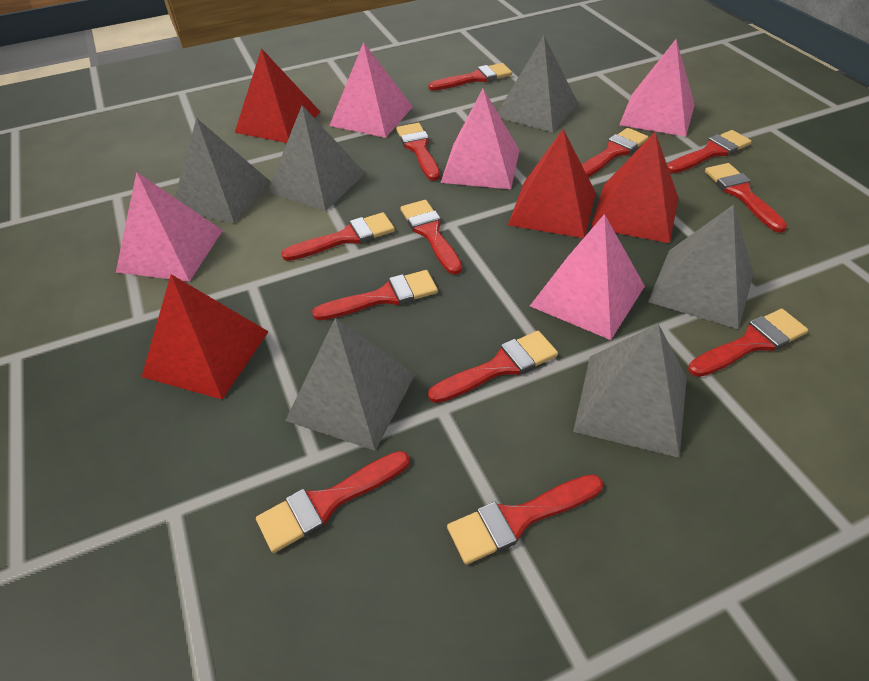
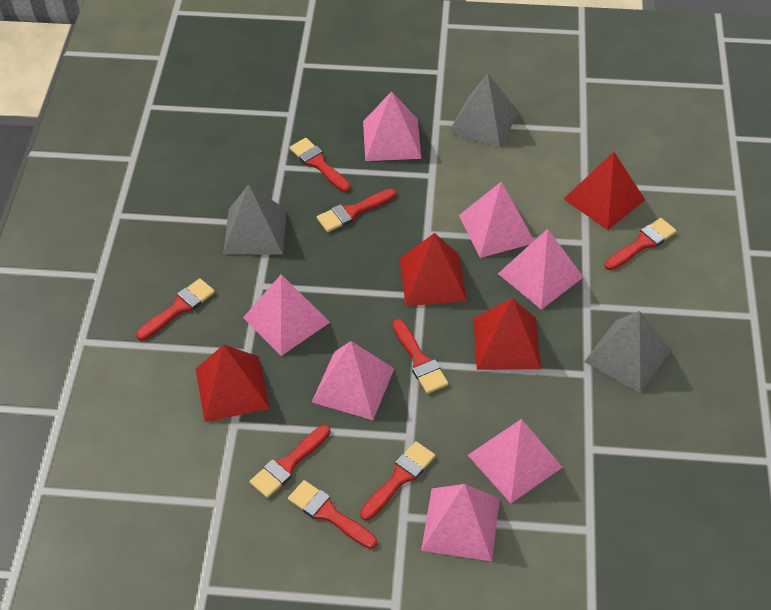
grey pyramid: [175,118,271,223] [268,105,365,211] [285,318,415,451] [497,36,578,132] [573,324,687,458] [648,205,754,329] = 6 -> [223,184,287,255] [449,73,519,148] [584,311,671,393] = 3
pink pyramid: [116,172,223,282] [329,42,413,138] [440,89,519,189] [530,214,645,340] [619,39,695,137] = 5 -> [243,275,330,356] [312,341,394,420] [363,91,421,161] [421,484,500,561] [459,182,534,258] [468,419,563,503] [498,229,583,310] = 7
red brush: [256,451,410,553] [281,212,395,261] [312,270,438,320] [396,123,440,181] [400,200,462,275] [428,63,512,91] [428,331,558,403] [447,474,603,565] [582,128,649,177] [667,130,752,173] [688,309,808,377] [705,163,787,233] = 12 -> [136,278,215,340] [250,425,331,498] [288,480,377,549] [289,138,350,192] [317,189,396,232] [360,441,435,520] [392,319,448,394] [605,218,676,270] = 8

